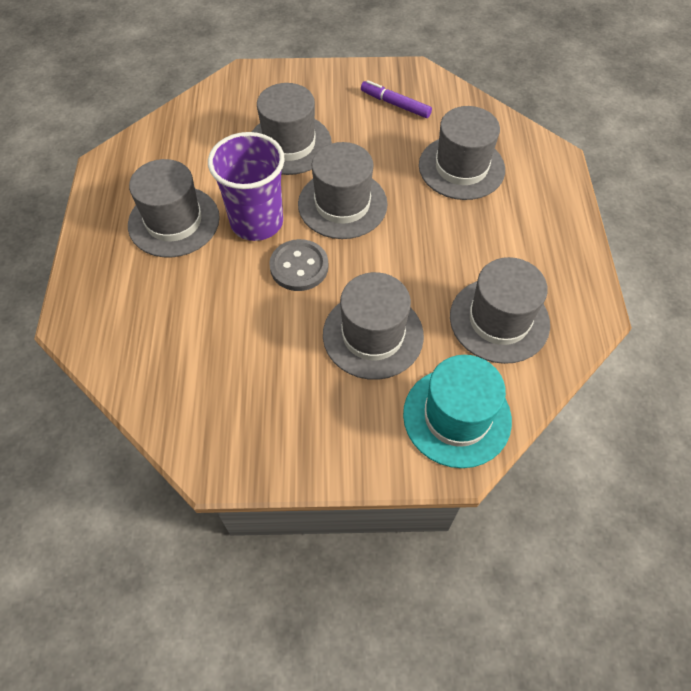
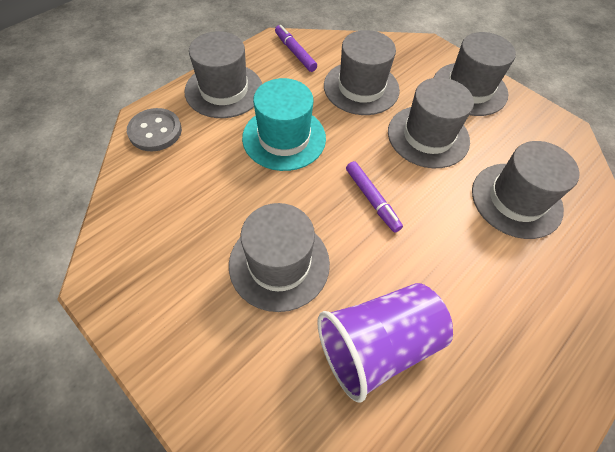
purple marker: [361,80,432,118] = 1 -> [275,25,317,72] [346,161,403,233] = 2

